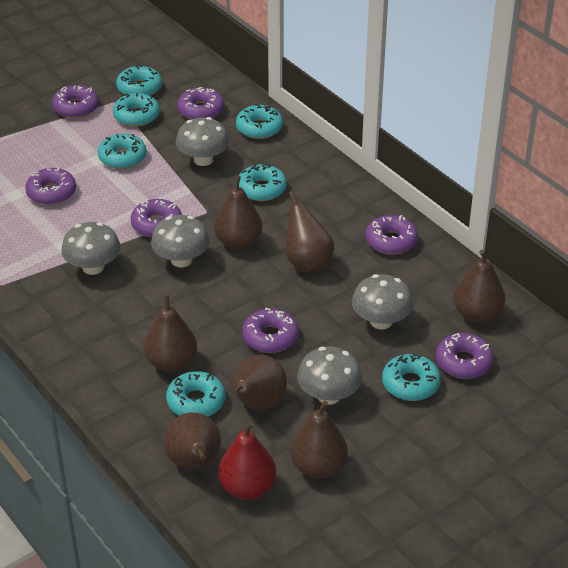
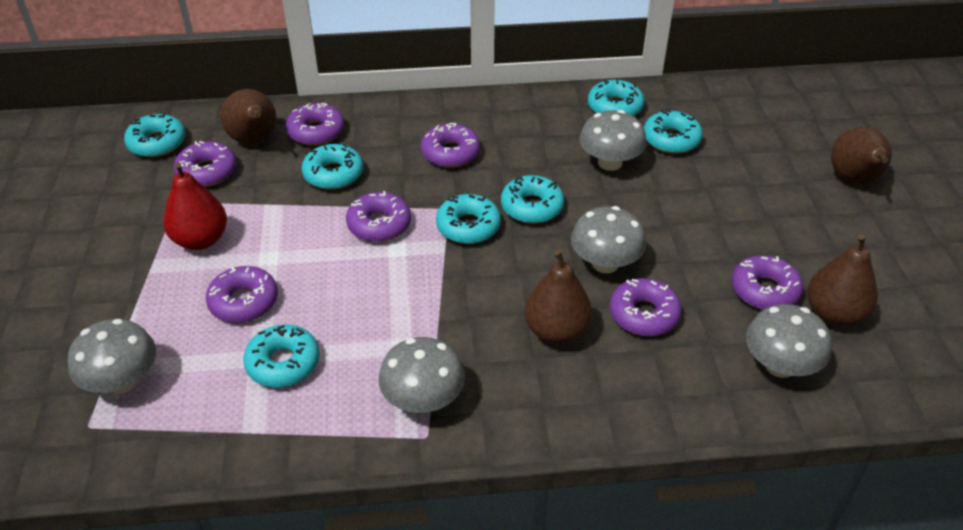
brown pear: [144,294,197,372] [164,412,221,470] [214,176,262,249] [232,355,287,410] [286,191,334,272] [290,401,348,478] [454,250,505,323] = 7 -> [220,89,276,144] [524,250,592,344] [807,234,878,326] [831,127,892,184] = 4

